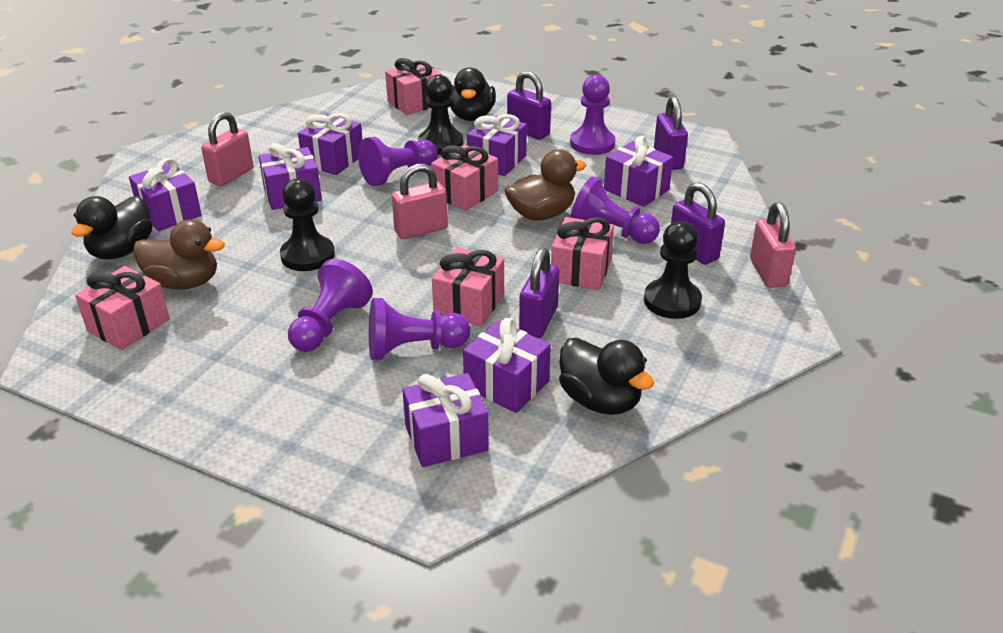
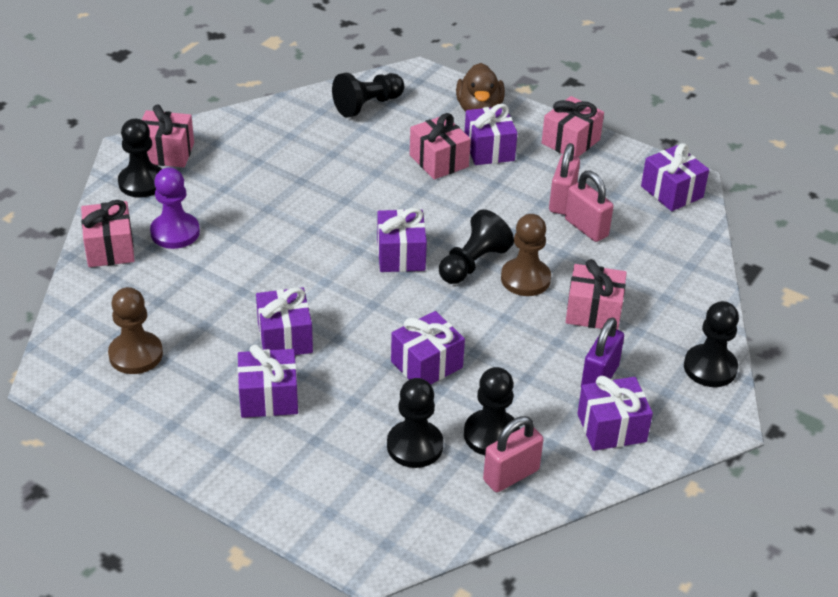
black duck: [71,196,153,260] [450,67,496,121] [559,338,654,415] = 3 -> none = 0
black pawn: [280,178,335,271] [418,74,463,155] [644,221,702,319] = 3 -> [118,119,162,198] [332,73,404,118] [387,378,443,468] [439,209,514,284] [464,367,520,455] [684,301,739,387] = 6
brown duck: [133,219,225,289] [505,149,587,221] = 2 -> [456,63,505,112] = 1
brown pawn: none = 0 -> [108,287,163,374] [501,214,551,296] = 2
purple padlock: [507,71,551,140] [519,248,559,338] [654,96,688,170] [671,182,725,265] = 4 -> [581,317,624,387] = 1
purple pawn: [288,259,373,352] [358,137,438,186] [369,298,470,360] [570,75,616,155] [570,176,660,244] = 5 -> [150,167,200,249] = 1

